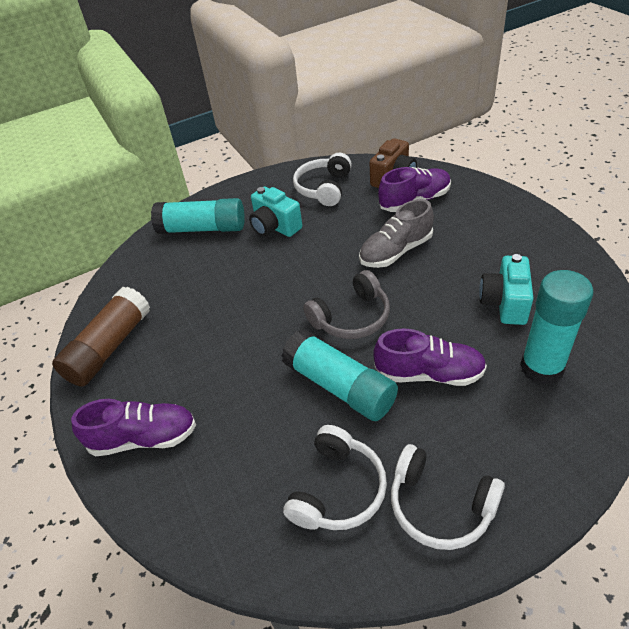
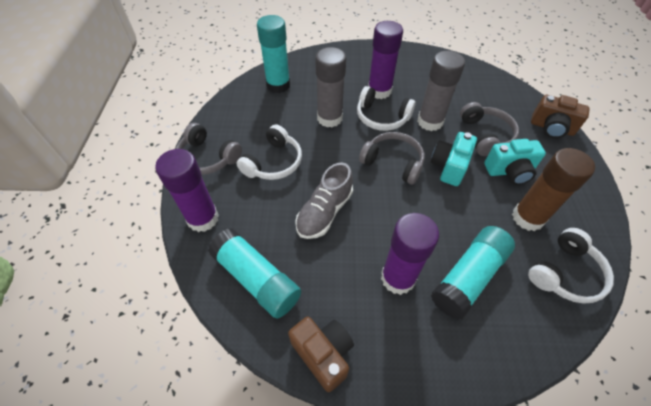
brown camera: [369,138,417,188] = 1 -> [288,317,354,392] [531,95,590,138] = 2
grey glue stick: none = 0 -> [315,47,346,127] [417,51,465,131] = 2
grey headphones: [303,270,390,339] = 1 -> [176,123,242,175] [359,132,425,185] [460,102,519,156] = 3
purple glue stick: none = 0 -> [155,149,219,232] [368,21,403,99] [381,213,439,295] = 3
purple shoe: [71,399,196,457] [373,328,487,386] [378,167,451,212] = 3 -> none = 0

